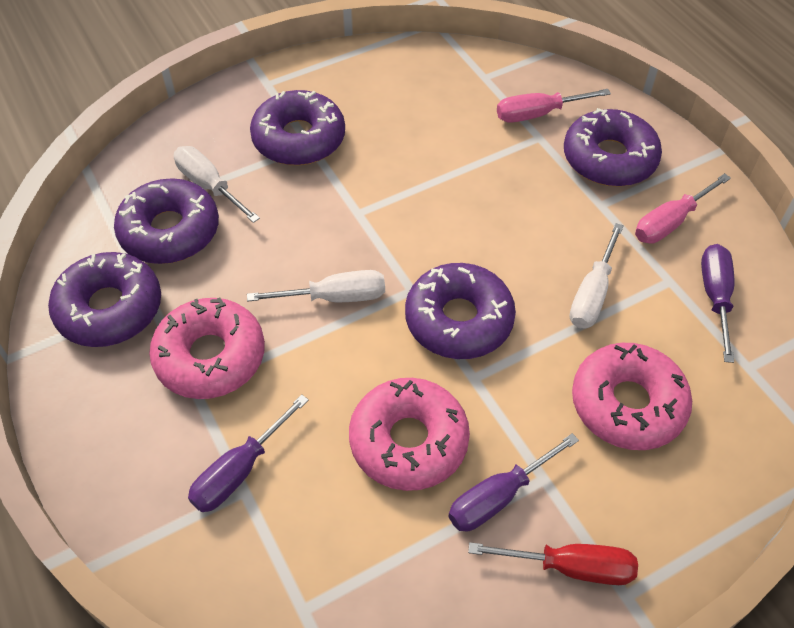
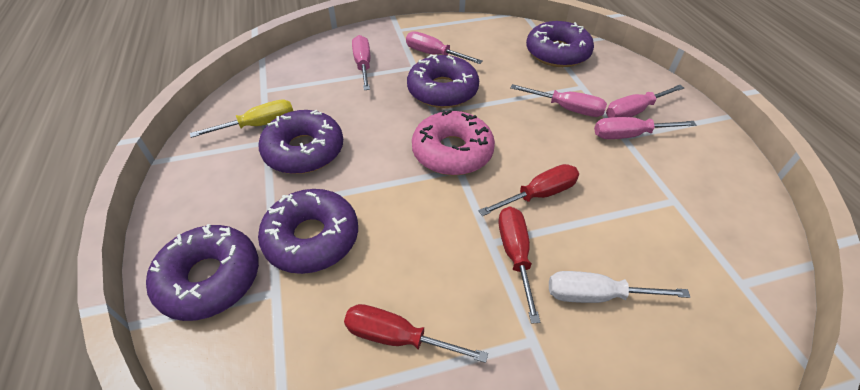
pink donut: [149,297,265,399] [349,378,470,491] [572,343,692,450] = 3 -> [412,110,495,175] = 1
pink screwdriver: [497,89,611,123] [635,173,731,244] = 2 -> [352,35,370,90] [406,31,483,64] [510,84,607,117] [594,117,696,139] [606,85,684,118] = 5
purple screwdriver: [188,394,309,512] [449,433,579,531] [701,244,735,363] = 3 -> none = 0
red screwdriver: [468,542,638,585] = 1 -> [344,304,488,363] [478,164,579,216] [499,206,540,324] = 3
white screwdriver: [174,146,260,223] [247,270,385,302] [569,223,624,328] = 3 -> [549,271,690,303] = 1
yellow screwdriver: none = 0 -> [190,99,293,138] = 1

